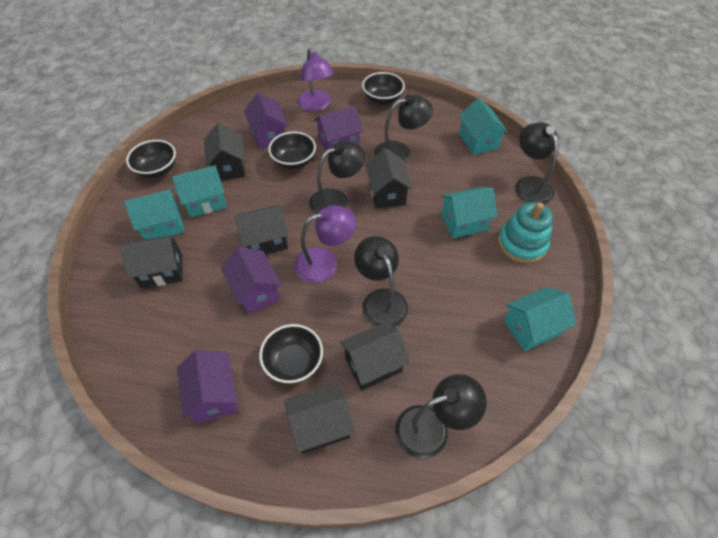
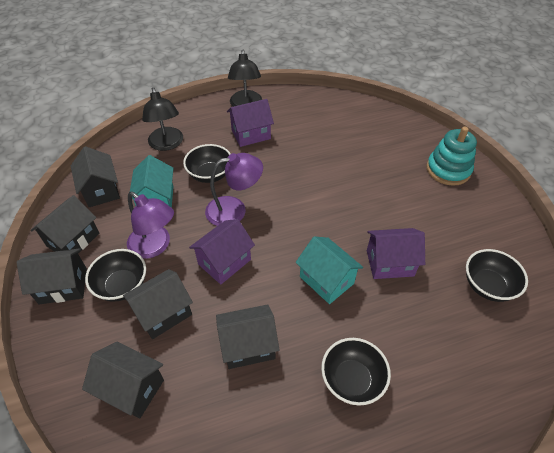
black lamp: [309,141,365,214] [354,236,408,327] [374,95,433,163] [395,374,487,459] [515,122,558,204] = 5 -> [142,87,183,151] [228,50,262,107] = 2
purple house: [177,350,238,424] [221,247,282,314] [244,92,288,149] [314,106,363,150] = 4 -> [189,219,255,285] [227,99,274,147] [367,228,425,279] = 3
turquoise house: [124,189,184,240] [172,165,227,218] [441,187,498,238] [459,98,508,155] [504,287,576,351] = 5 -> [130,155,173,208] [296,236,363,304] = 2

